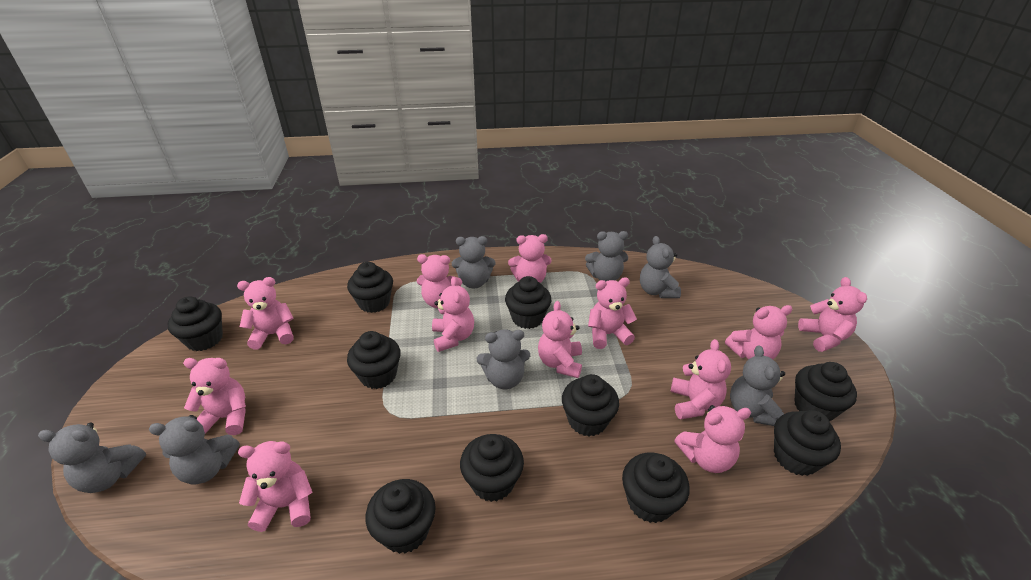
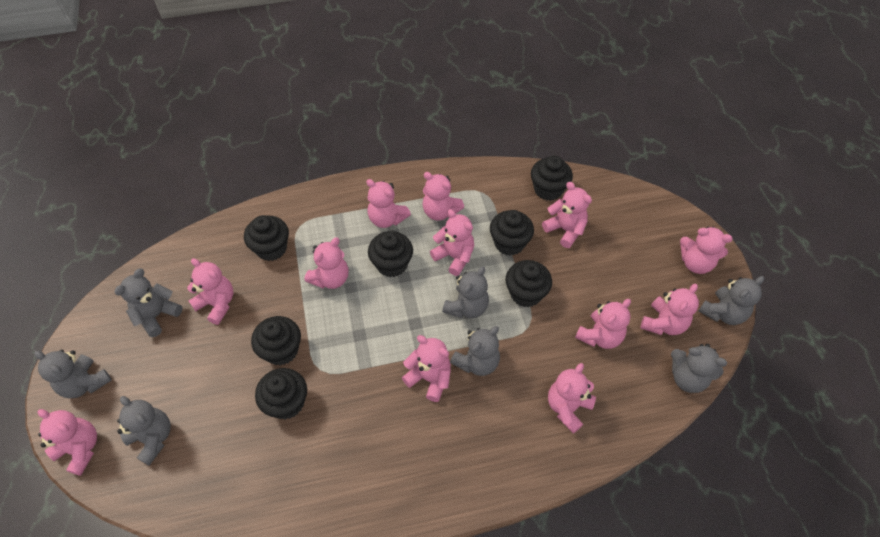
black cupcake: [167,296,223,351] [347,262,393,313] [347,331,401,389] [366,479,436,554] [460,434,524,502] [505,276,551,329] [562,374,619,436] [622,452,690,523] [774,410,841,476] [795,362,857,421] = 10 -> [244,215,289,261] [251,316,301,365] [255,368,307,420] [368,231,413,277] [490,210,534,256] [505,260,552,307] [531,156,573,201] = 7

